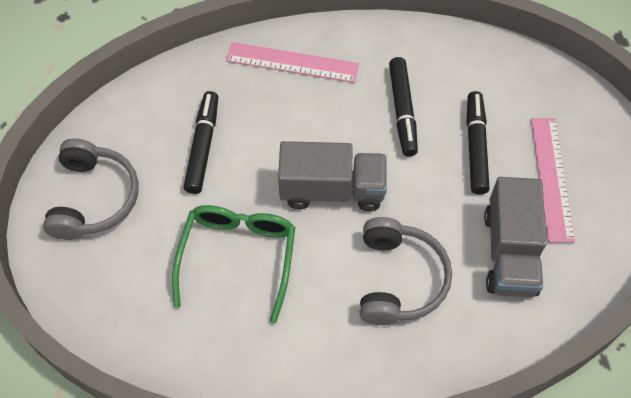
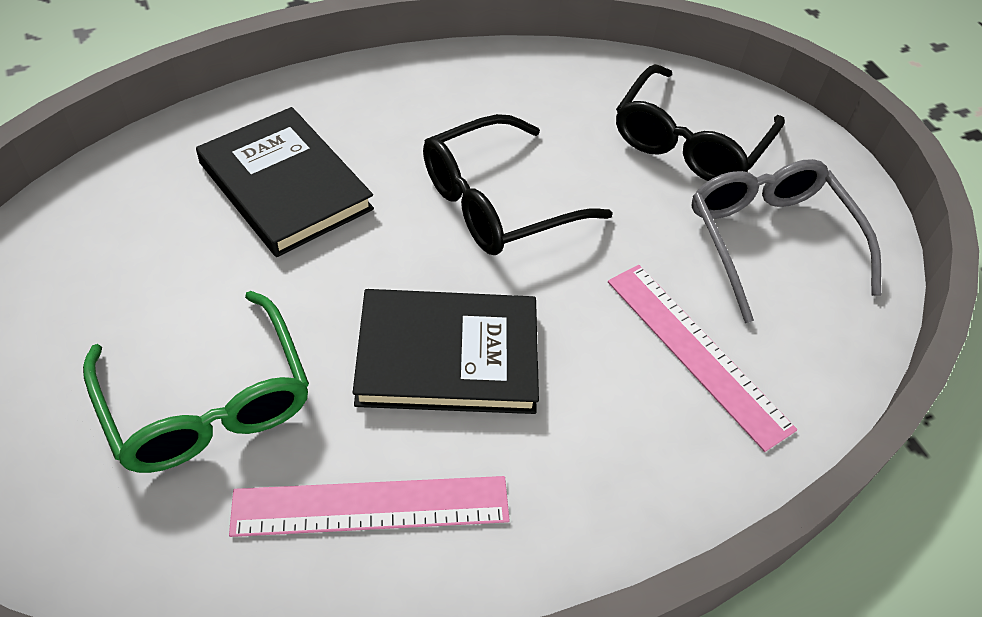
black book: none = 0 -> [196,107,374,257] [353,289,539,414] = 2
black glasses: none = 0 -> [423,114,613,255] [616,64,785,181] = 2
black marker: [184,91,218,194] [389,57,418,156] [467,91,490,195] = 3 -> none = 0
grey glasses: none = 0 -> [692,159,881,323] = 1
grey headphones: [43,138,139,240] [359,217,452,325] = 2 -> none = 0
grey truck: [278,141,387,211] [484,177,546,297] = 2 -> none = 0

